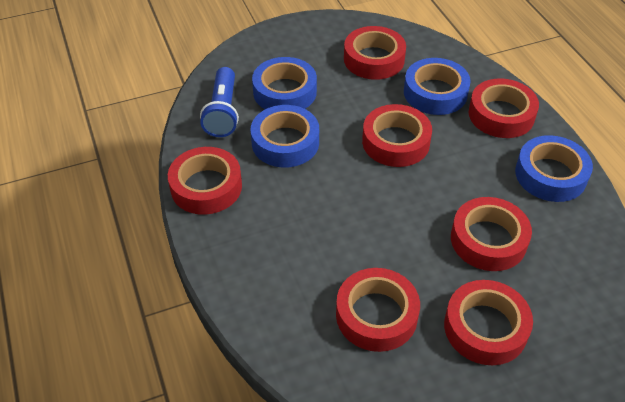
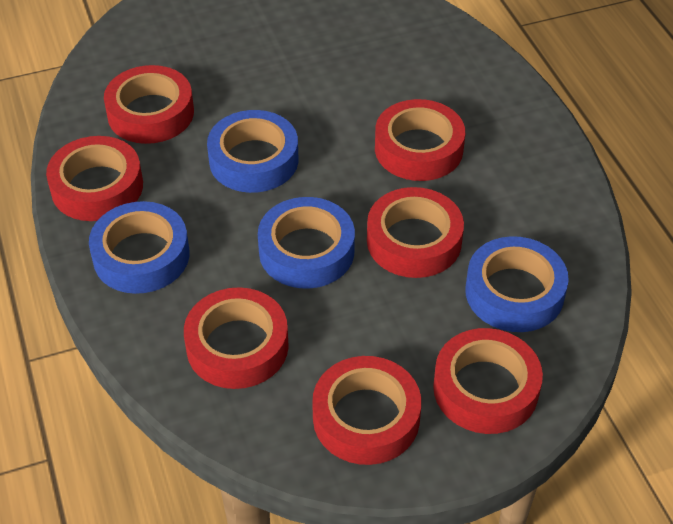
blue flashlight: [200,67,239,137] = 1 -> none = 0

